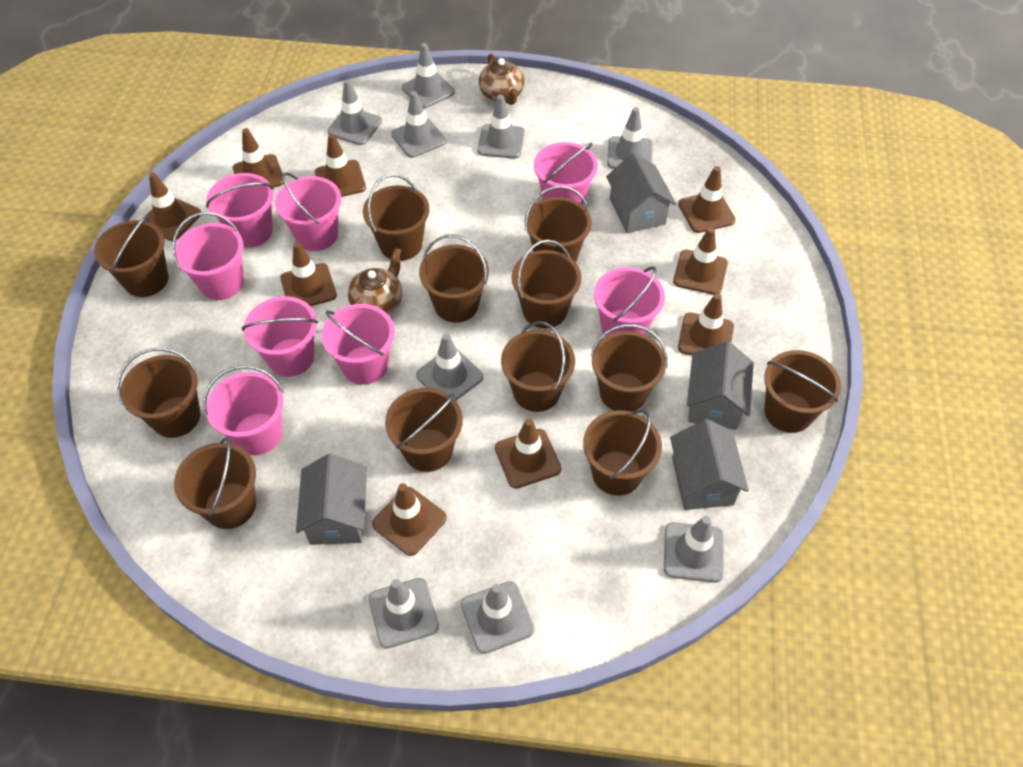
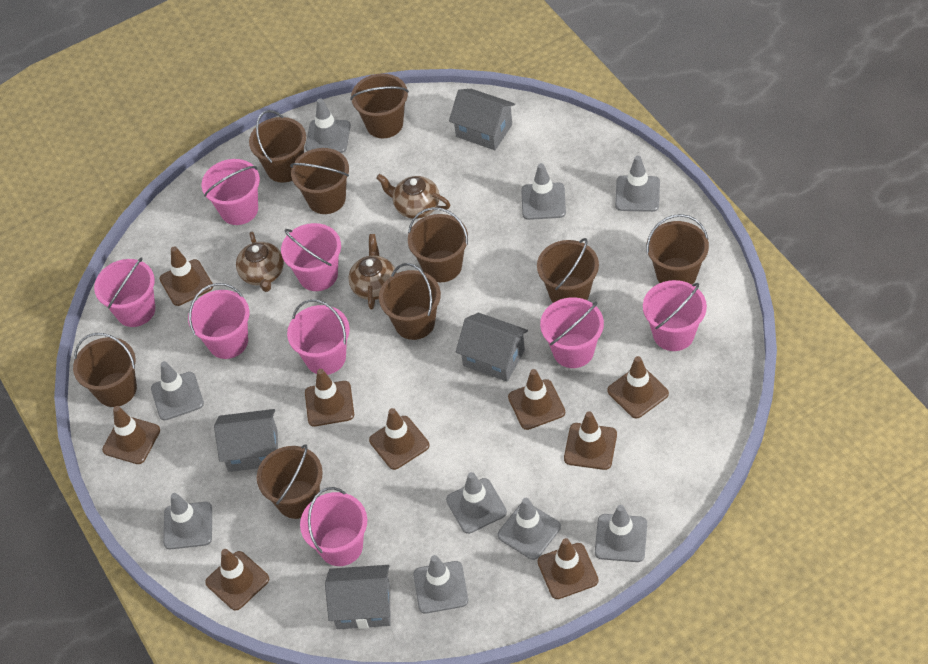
brown bucket: [94,216,168,297] [117,348,201,438] [174,437,256,529] [363,174,429,261] [385,388,463,472] [419,234,489,323] [501,321,575,412] [512,240,581,328] [525,186,592,263] [583,409,662,496] [591,324,668,412] [764,350,841,433] = 12 -> [73,333,137,407] [249,110,306,183] [257,444,323,519] [290,148,349,214] [350,73,409,138] [379,263,441,340] [408,207,468,282] [537,238,599,303] [646,214,709,285] = 9
brown teapot: [348,248,402,314] [479,53,525,105] = 2 -> [236,232,284,292] [349,234,397,310] [376,174,450,219] = 3

